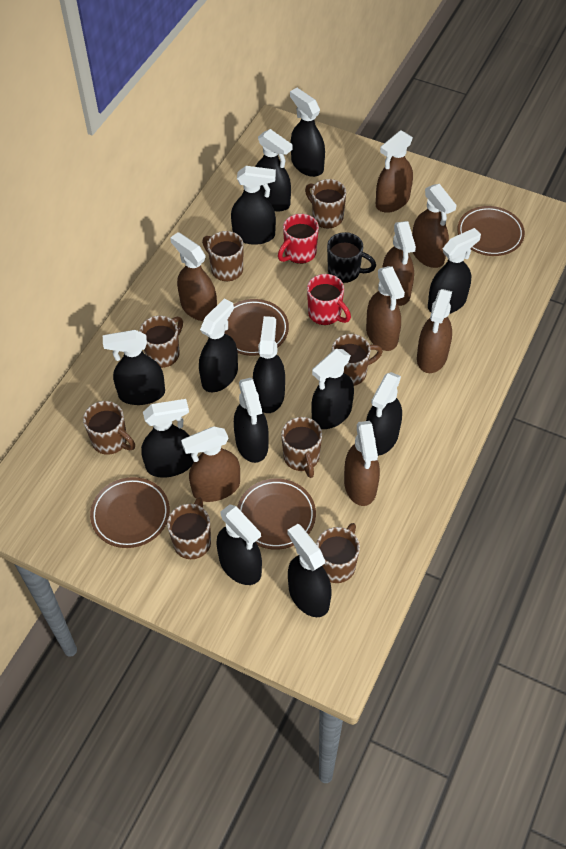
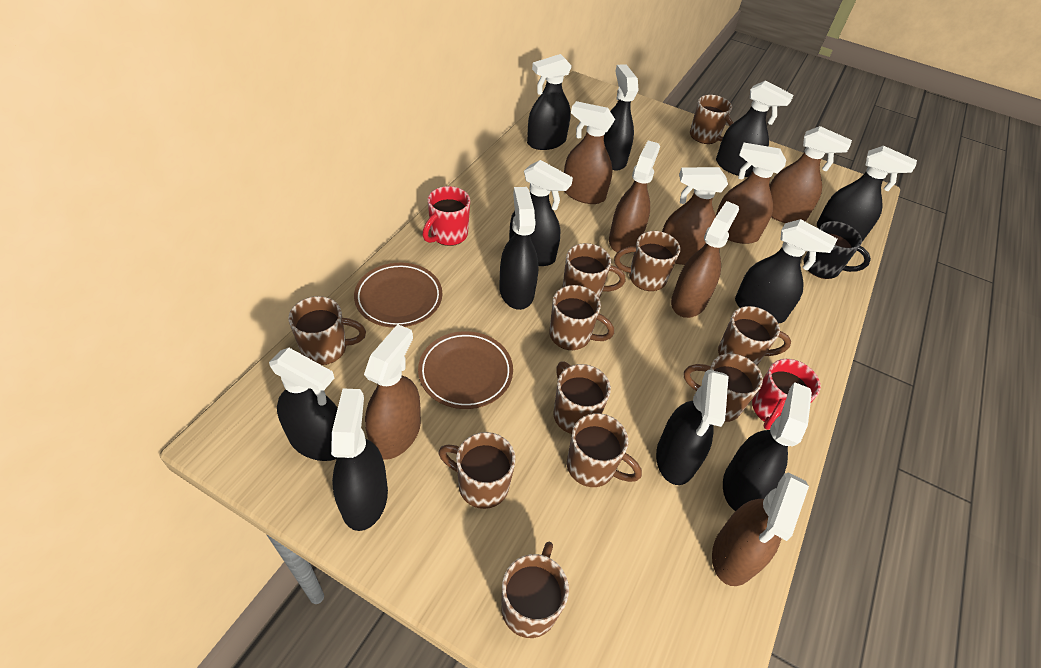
black spray bottle: [103,330,165,405] [141,399,194,478] [199,298,238,392] [216,504,262,585] [231,166,276,245] [234,378,269,463] [253,316,285,413] [255,129,293,212] [287,524,332,617] [290,88,325,177] [311,349,354,429] [366,372,402,456] [428,228,481,314] = 13 -> [269,348,338,461] [331,388,388,531] [499,187,539,310] [509,160,573,266] [527,54,572,150] [604,64,638,170] [656,370,729,485] [716,80,794,177] [723,382,812,511] [735,219,837,323] [817,146,917,242] = 11
brown mug: [83,401,135,455] [139,316,183,368] [167,497,211,559] [202,231,243,281] [281,417,322,478] [305,179,346,229] [316,523,360,583] [332,334,383,386] = 8 -> [288,296,366,365] [438,432,516,509] [501,542,569,638] [549,285,614,350] [553,362,611,434] [563,243,625,298] [567,413,642,487] [614,231,680,291] [684,353,763,422] [690,95,733,144] [718,306,791,365] = 11
brown plate: [90,477,170,548] [225,299,289,356] [237,479,316,550] [457,206,525,256] = 4 -> [354,263,442,328] [418,331,513,409] = 2

